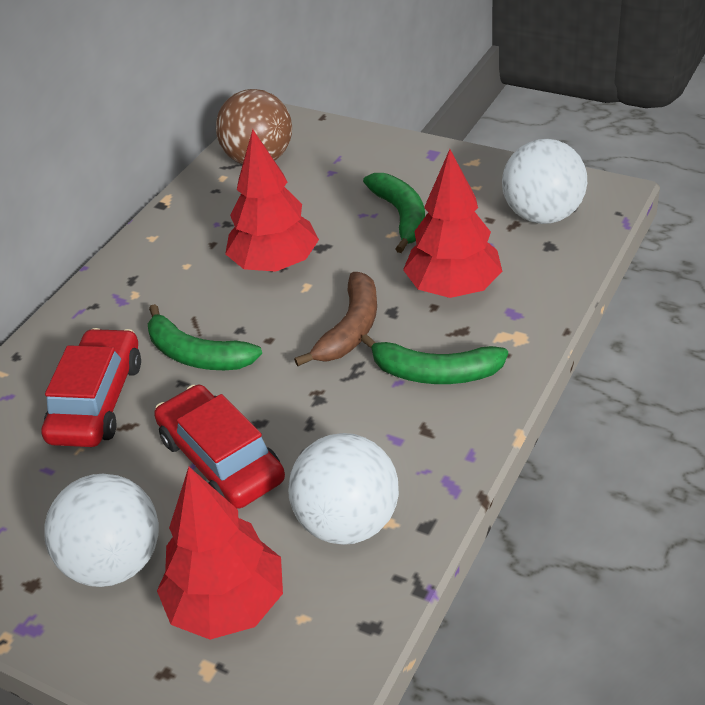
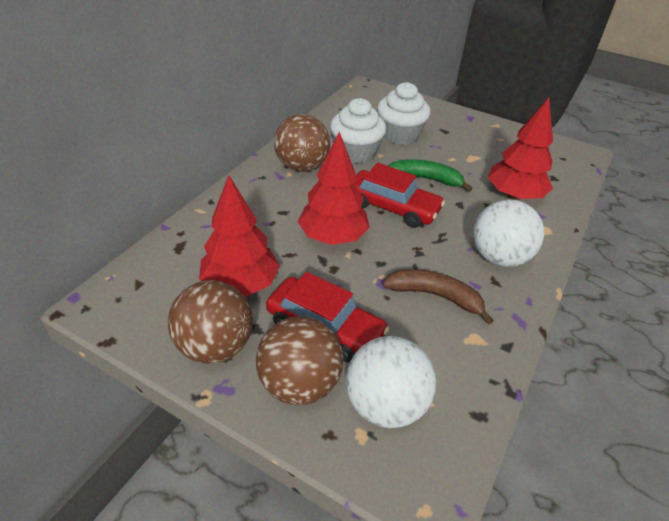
brown ball: [216,89,292,165] = 1 -> [168,280,253,364] [256,316,343,405] [274,114,330,172] = 3
green banana: [148,304,262,370] [361,334,508,384] [363,173,425,253] = 3 -> [387,159,473,192] = 1
white ball: [44,474,159,587] [288,433,399,545] [502,139,587,224] = 3 -> [346,336,436,428] [473,199,544,267] = 2
white cupcake: none = 0 -> [330,98,386,163] [377,82,431,145] = 2

